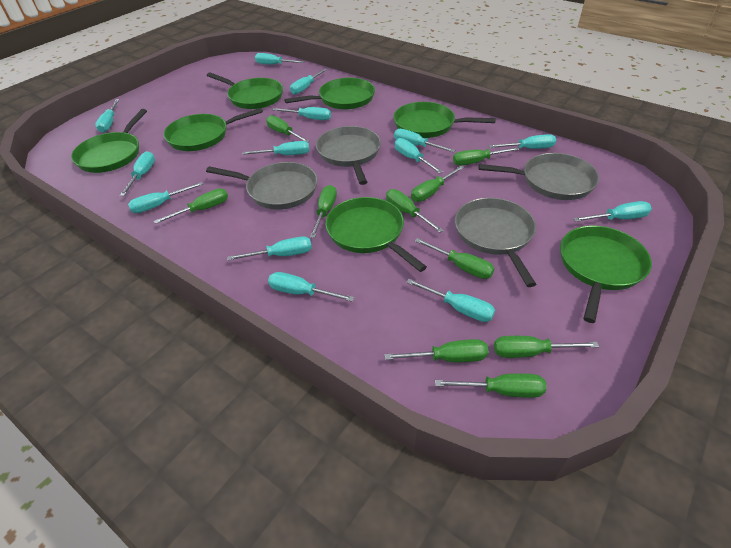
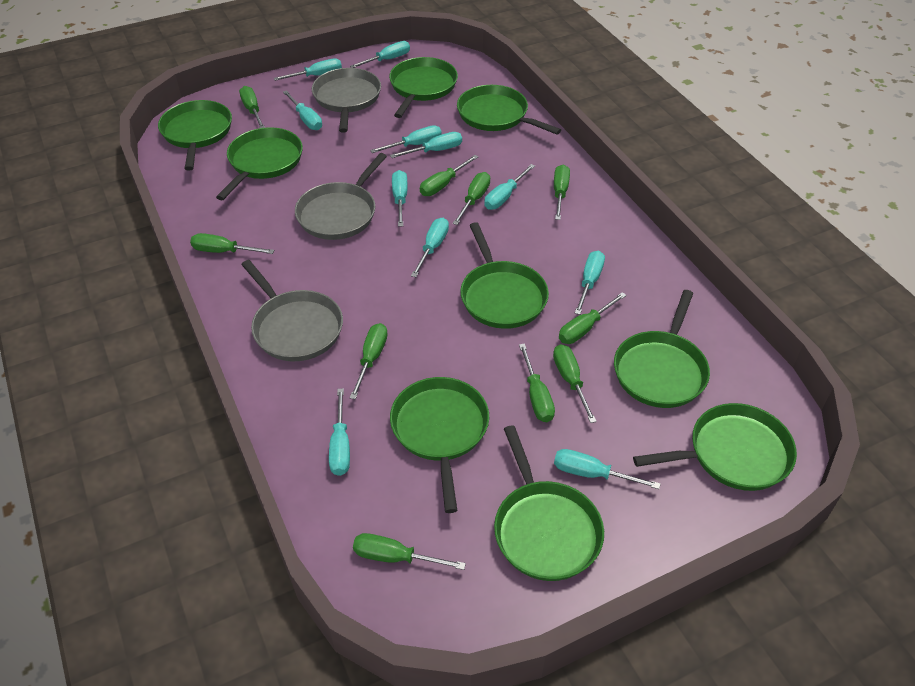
green pan: [71,109,147,173] [164,108,263,151] [207,72,283,109] [284,78,375,109] [325,197,427,272] [393,102,496,138] [560,226,652,323] = 7 -> [158,100,232,171] [216,127,303,200] [389,57,458,118] [390,377,489,513] [457,85,561,134] [460,222,549,329] [494,425,604,581] [614,290,710,408] [633,403,797,491] = 9
grey pan: [206,162,318,210] [316,126,381,185] [455,198,536,287] [478,153,599,200] = 4 -> [241,260,343,362] [295,153,387,240] [312,68,381,132] = 3
turquoise screwdriver: [95,99,119,133] [120,151,155,196] [128,182,203,213] [227,236,312,261] [242,141,309,155] [255,53,304,65] [268,272,354,302] [273,107,331,120] [290,69,328,94] [394,129,455,153] [395,138,443,173] [406,279,495,322] [488,134,556,149] [573,201,652,222] = 14 -> [274,59,342,81] [283,90,322,130] [329,388,350,476] [350,41,410,68] [370,125,442,153] [390,132,462,158] [392,170,408,227] [411,218,449,277] [484,164,535,210] [554,449,661,489] [575,251,605,315] = 11

